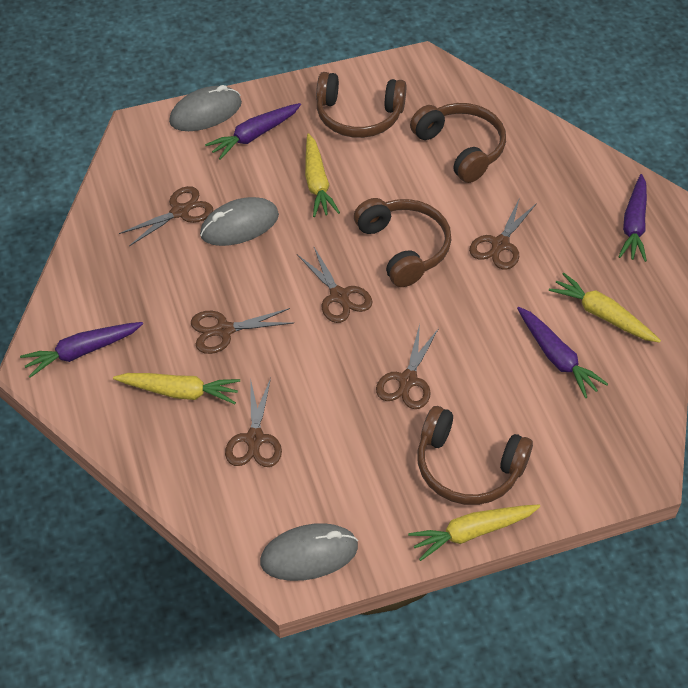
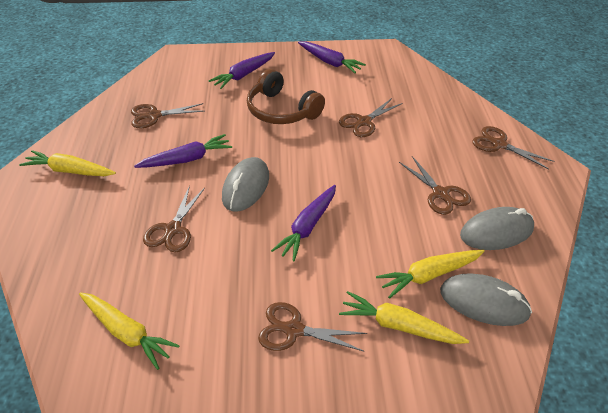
brown headphones: [316,72,407,138] [354,198,452,287] [410,103,506,183] [417,406,533,505] = 4 -> [247,69,325,124] = 1

